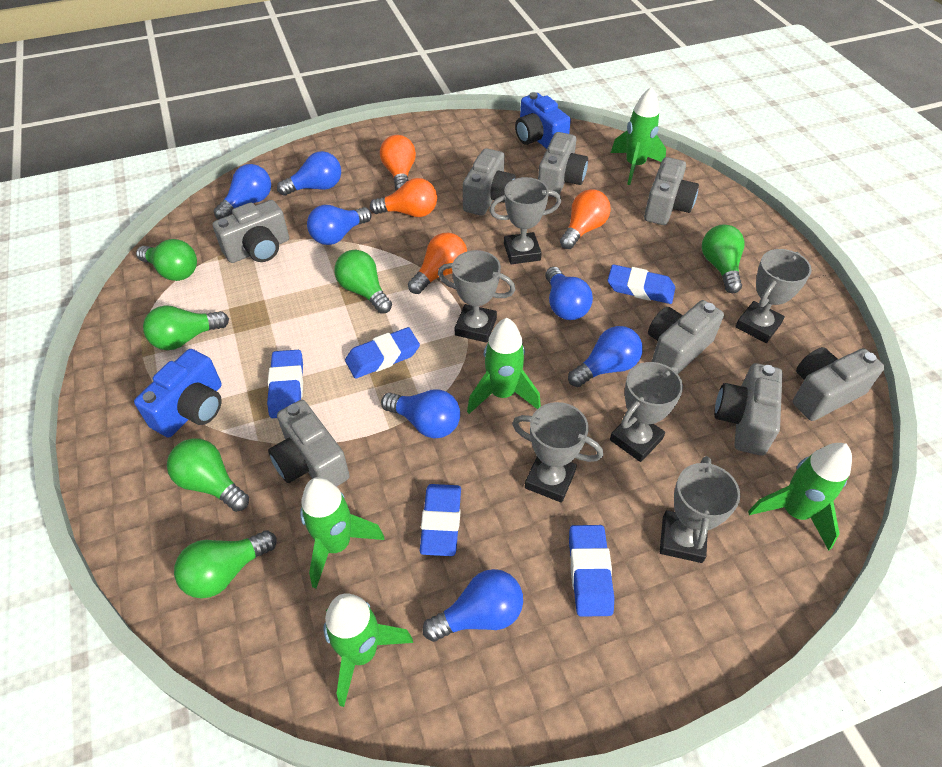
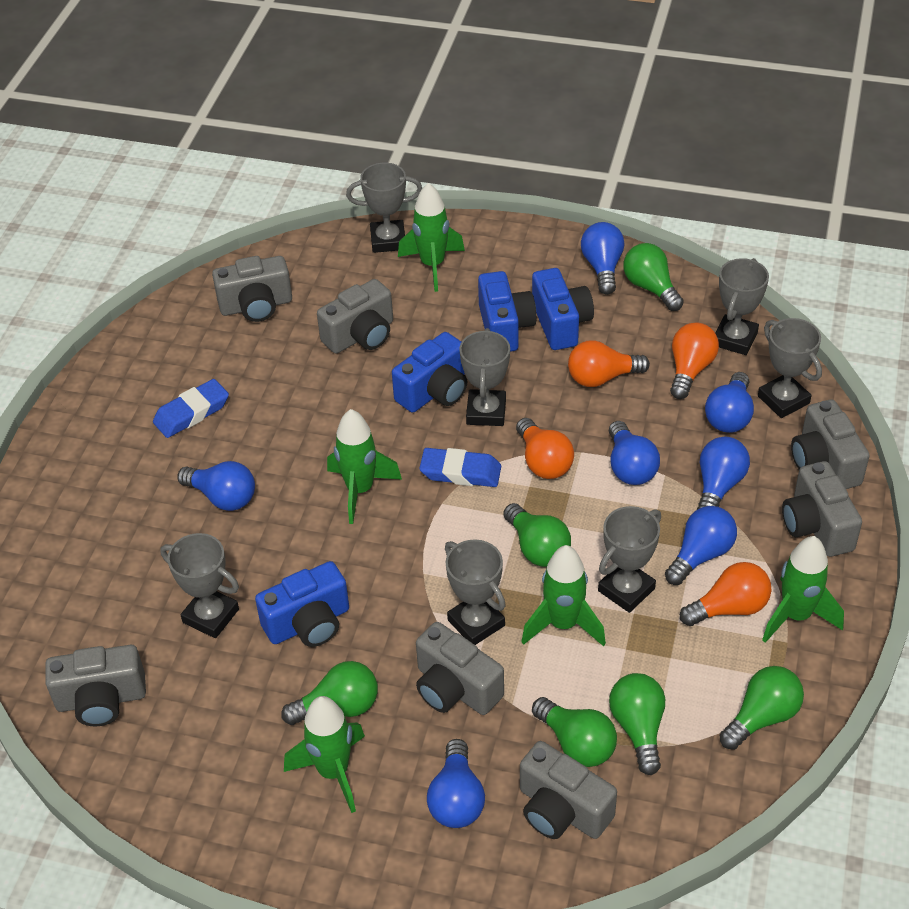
blue camera: [134,349,222,438] [515,92,571,149] = 2 -> [255,561,349,647] [392,332,467,412] [478,271,536,352] [532,268,594,350] = 4
blue eraser: [267,350,303,418] [345,327,420,379] [420,484,461,556] [569,525,614,617] [608,265,675,304] = 5 -> [153,379,229,438] [419,448,501,487] = 2
grey camera: [213,200,289,263] [268,400,350,487] [463,148,516,216] [538,132,588,197] [644,157,699,225] [648,300,724,374] [714,363,783,455] [793,347,885,421] = 8 -> [45,645,146,726] [212,256,292,322] [317,279,393,354] [416,622,504,715] [520,741,617,839] [782,461,862,557] [791,399,869,489] = 7
grey trophy: [438,250,515,343] [489,177,561,264] [512,402,603,503] [610,362,683,462] [660,456,740,563] [735,249,812,343] = 6 -> [160,533,239,638] [346,163,422,253] [445,539,506,645] [460,328,510,426] [598,506,661,613] [715,258,769,355] [758,318,822,418] = 7

